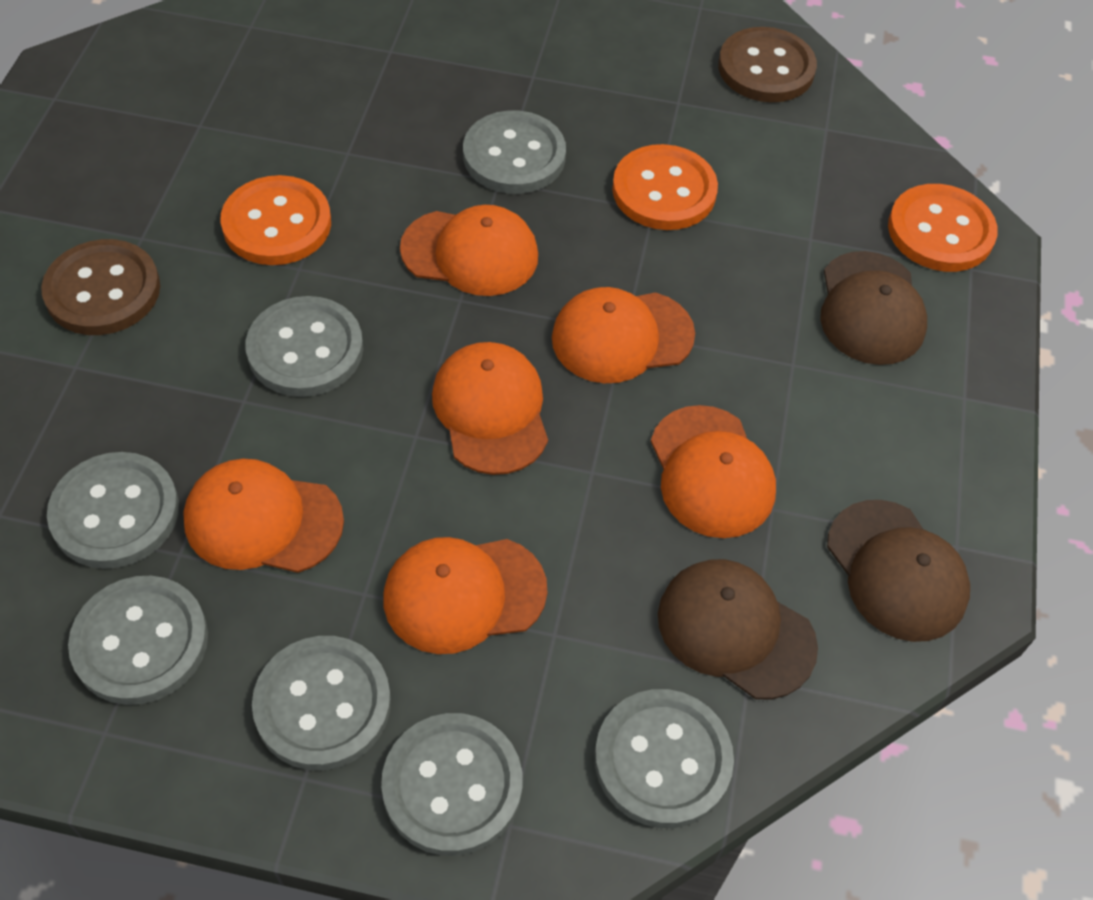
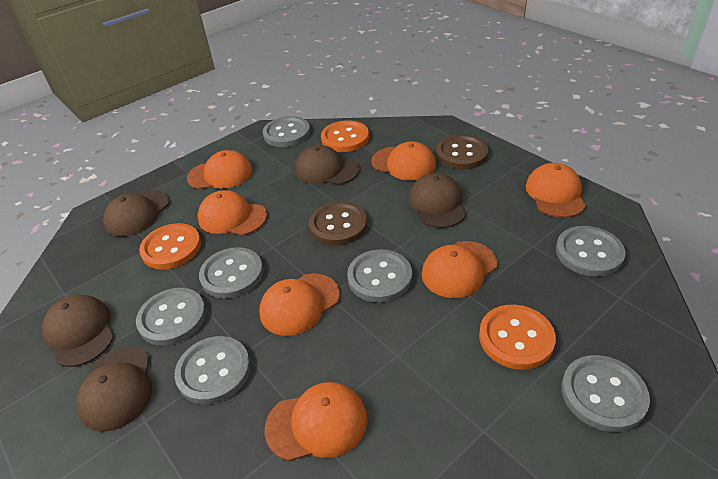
brown cap: [658,559,818,699] [820,251,927,365] [827,500,970,642] = 3 -> [42,295,114,367] [76,347,152,432] [103,190,169,236] [295,145,359,185] [409,173,466,228] = 5
orange cap: [183,459,344,573] [384,537,548,654] [400,205,538,296] [432,342,548,475] [552,287,695,383] [651,405,776,538] = 6 -> [187,150,253,189] [198,190,267,236] [259,273,340,336] [265,382,368,461] [371,141,436,180] [422,241,497,298] [526,163,586,218] = 7

